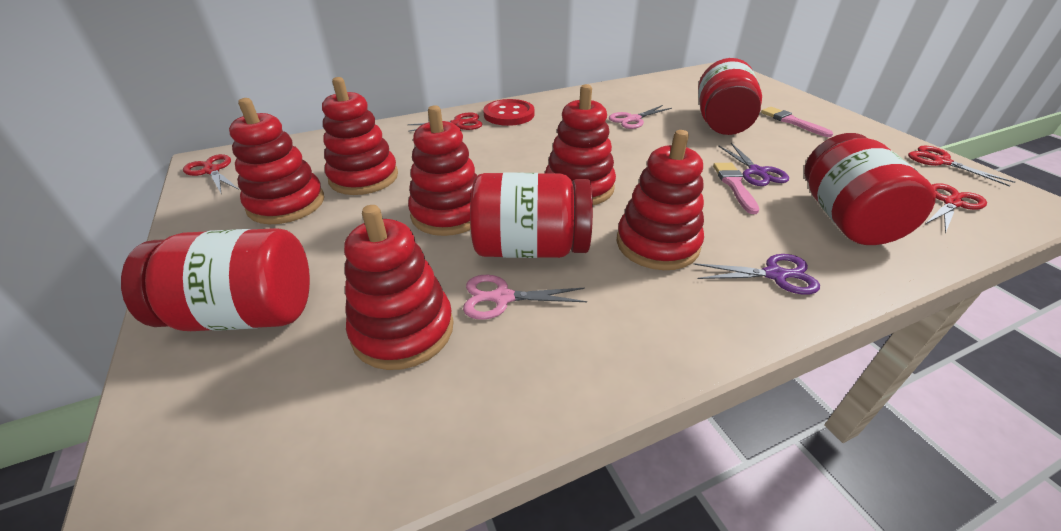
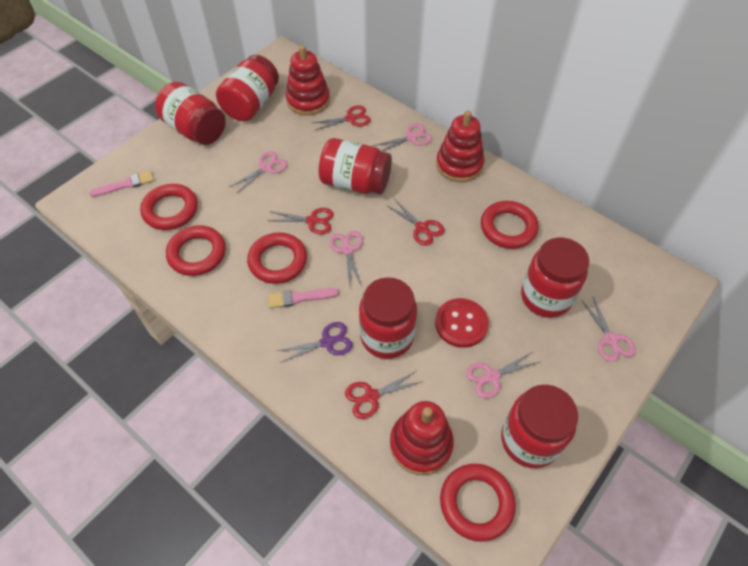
pink scissors: [463,275,587,320] [609,105,672,129] = 2 -> [230,151,288,193] [329,231,363,287] [372,124,432,152] [466,352,539,399] [581,297,636,362] = 5
purple scissors: [693,254,820,295] [718,143,789,186] = 2 -> [277,322,353,363] = 1
red jar: [121,228,310,331] [470,172,593,258] [698,58,762,135] [804,133,936,245] = 4 -> [155,82,226,145] [216,55,279,121] [319,138,392,194] [359,277,417,359] [501,385,578,468] [521,238,589,318] = 6
red ring: none = 0 -> [140,184,198,230] [166,225,226,276] [247,233,307,284] [440,464,516,541] [481,201,539,249] = 5
red stacking toy: [229,98,324,224] [322,77,398,195] [344,205,454,370] [408,105,477,236] [545,84,616,205] [616,130,704,270] = 6 -> [286,45,330,115] [390,401,454,475] [436,111,484,182] = 3

